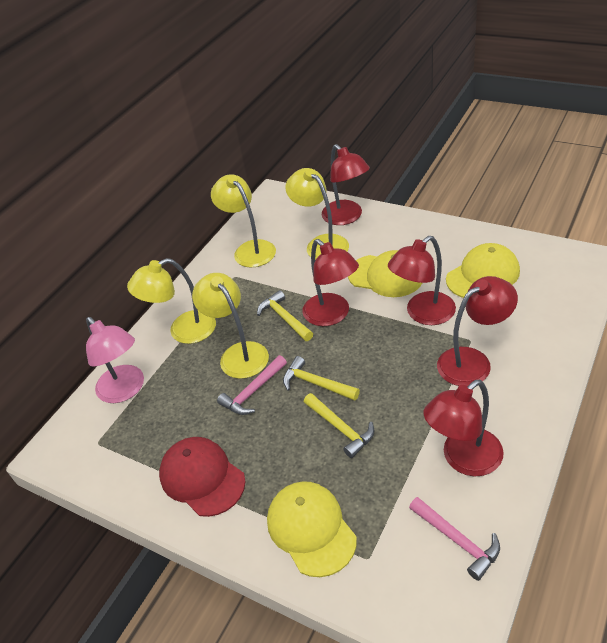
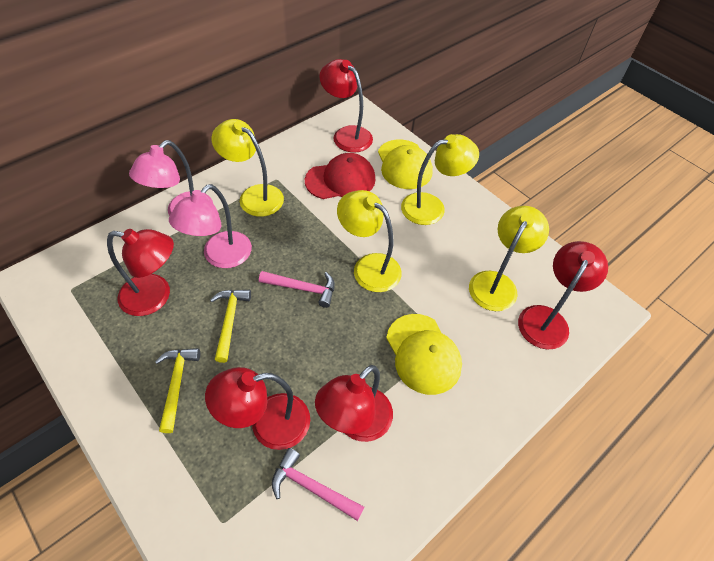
pink lamp: [86,317,144,403] = 1 -> [129,140,213,216] [169,184,252,268] = 2
yellow cap: [267,481,357,577] [348,250,422,297] [446,243,520,298] = 3 -> [378,139,433,189] [386,314,462,395] = 2
yellow hammer: [257,290,313,341] [283,356,360,401] [304,393,374,458] = 3 -> [155,348,200,433] [210,290,251,363] = 2

